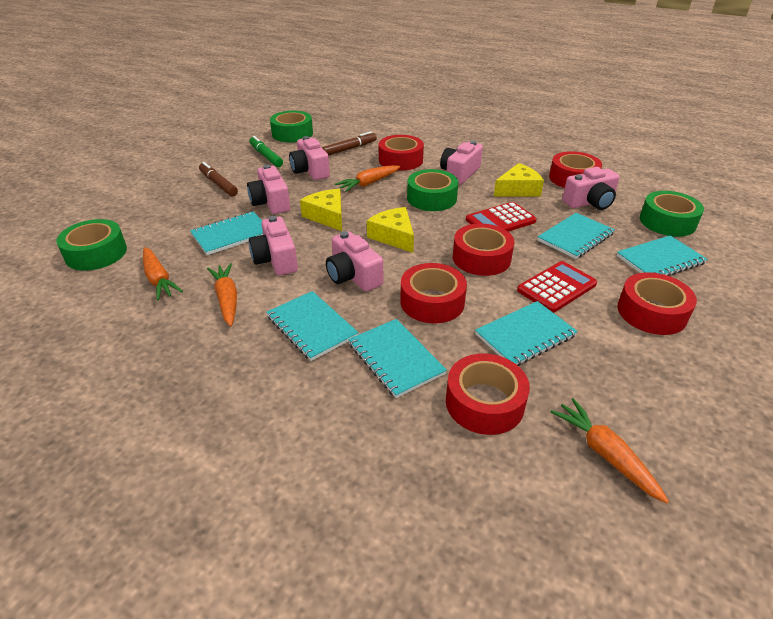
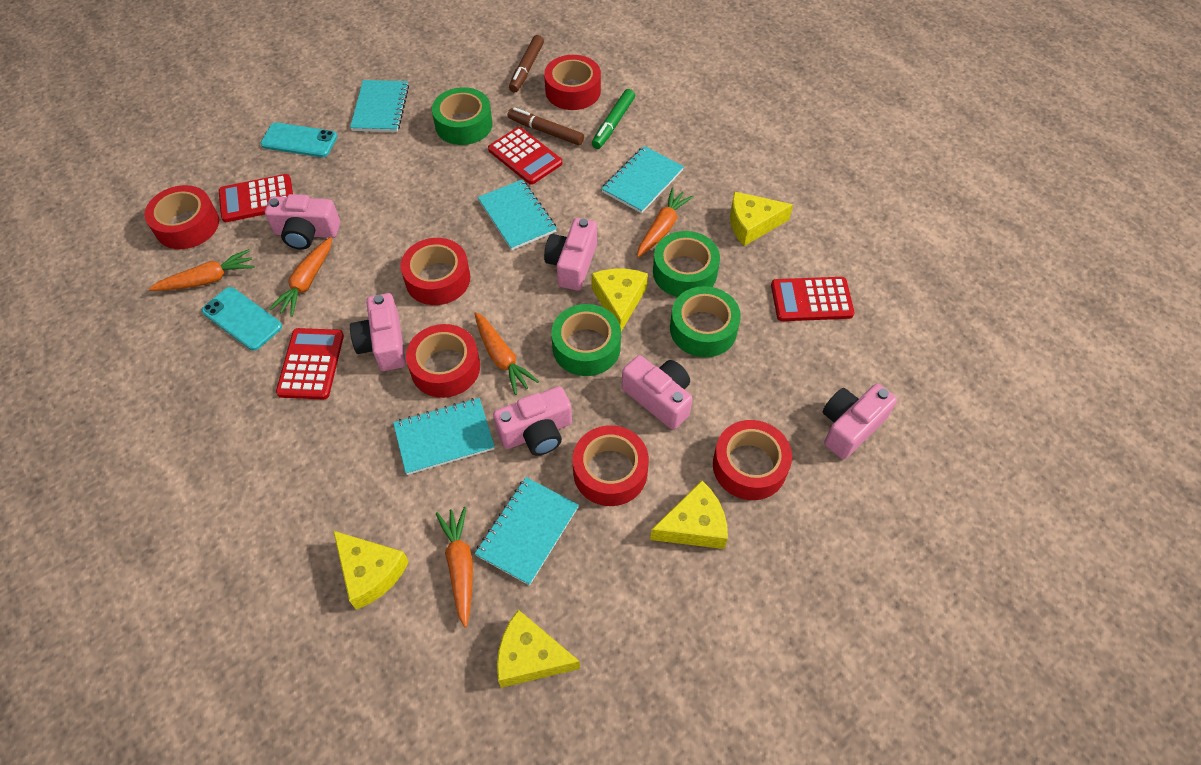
orange carrot: [143,247,183,300] [207,263,237,327] [335,165,400,192] [551,398,669,504] = 4 -> [149,249,255,291] [269,237,332,317] [436,507,473,628] [475,312,539,395] [637,188,694,257] = 5
red calculator: [466,202,537,232] [517,261,597,313] = 2 -> [219,174,293,222] [276,328,344,400] [488,127,562,185] [771,277,855,321] = 4
turquoise notebook: [190,211,263,255] [266,291,359,361] [348,319,447,398] [475,301,578,366] [538,213,615,259] [617,235,708,276] = 6 -> [350,80,409,132] [393,398,495,475] [475,477,579,586] [478,179,557,250] [601,146,684,213] = 5
turquoise phone: none = 0 -> [202,287,282,351] [261,122,337,157] = 2
yellow cheese: [300,189,342,231] [367,207,414,253] [494,163,544,196] = 3 -> [333,531,409,610] [497,610,580,688] [591,269,648,331] [650,481,728,549] [730,191,793,246] = 5

